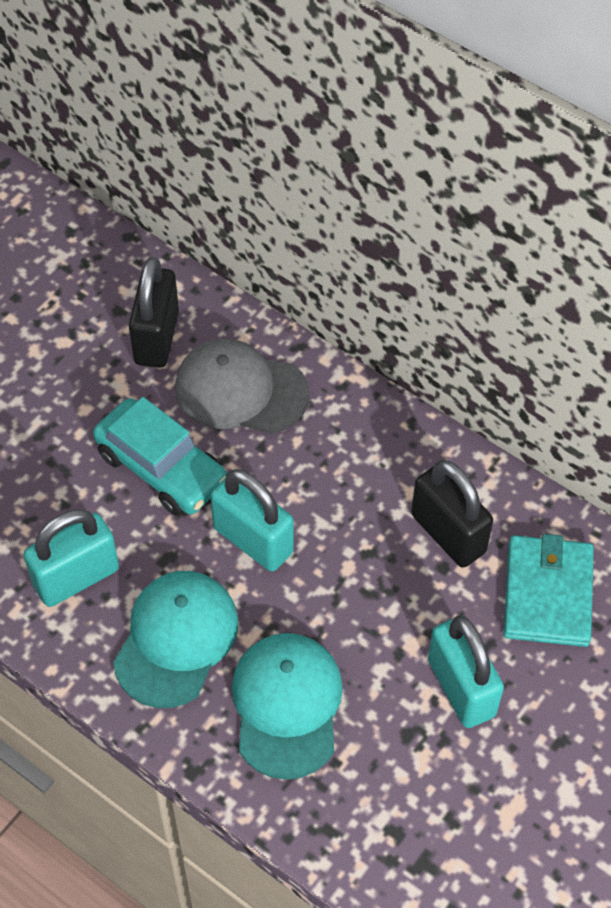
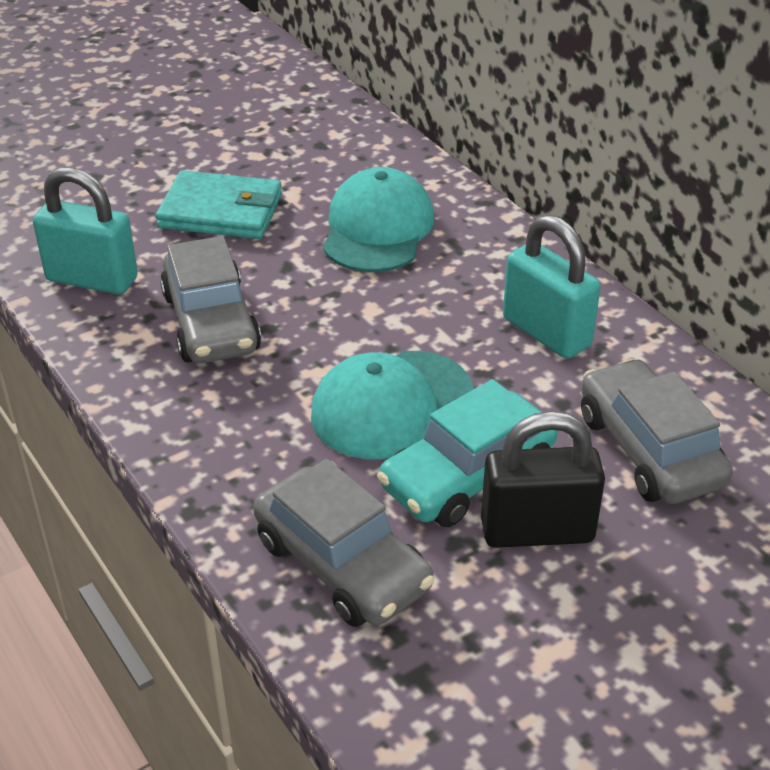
black padlock: [129,257,179,368] [411,460,493,568] = 2 -> [481,411,605,548] = 1
grey cap: [175,338,310,434] = 1 -> none = 0
grey car: none = 0 -> [160,236,261,363] [253,459,435,627] [581,358,733,504] = 3
turquoise padlock: [23,509,119,607] [210,469,294,572] [428,616,504,728] = 3 -> [33,167,138,294] [503,215,601,359] = 2

